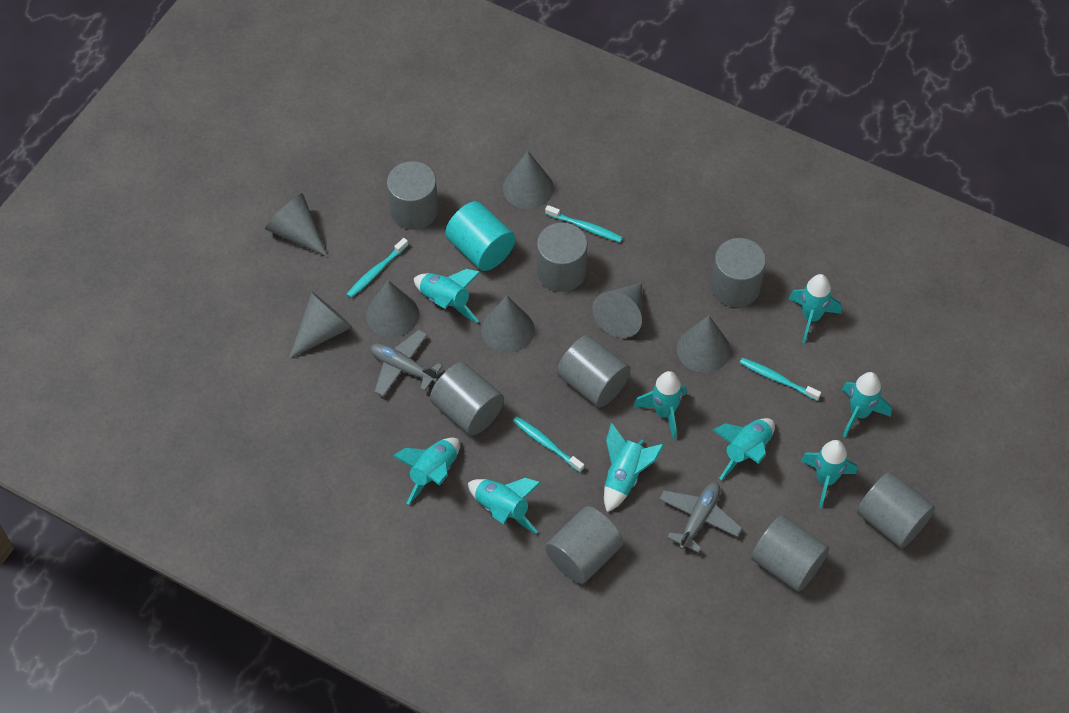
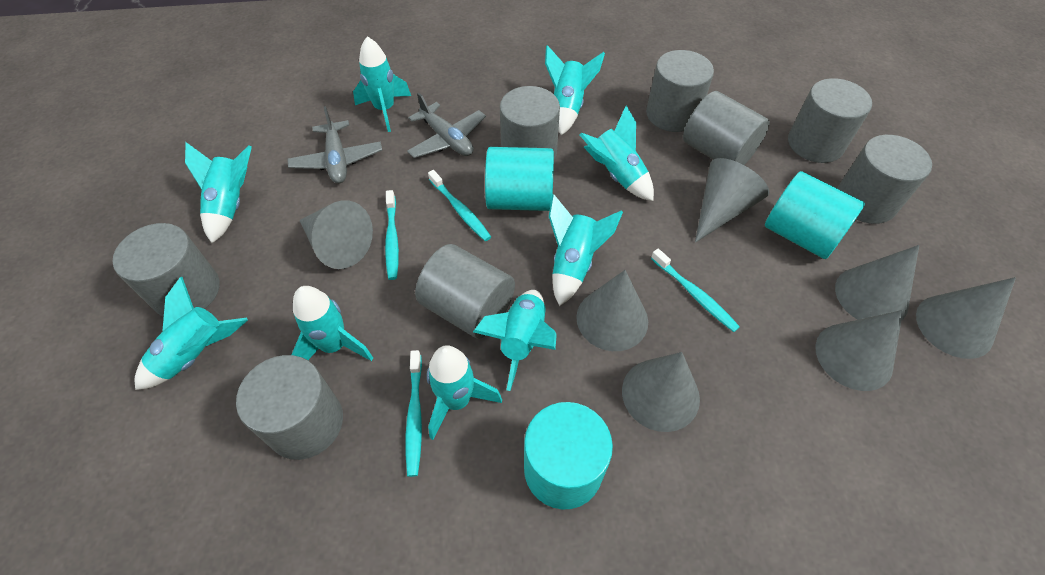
turquoise cylinder: [445,201,515,271] = 1 -> [485,147,554,211] [524,402,613,510] [765,171,865,259] = 3

